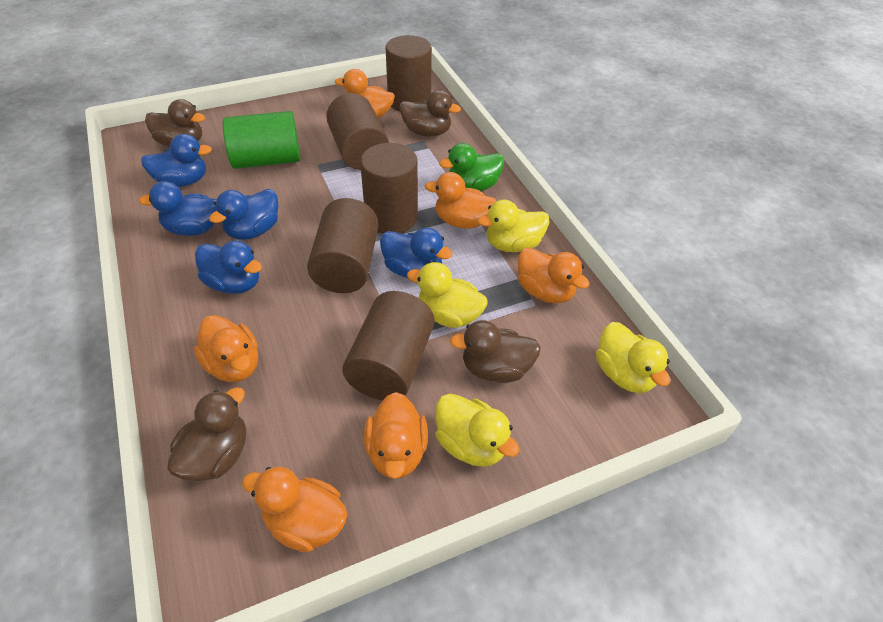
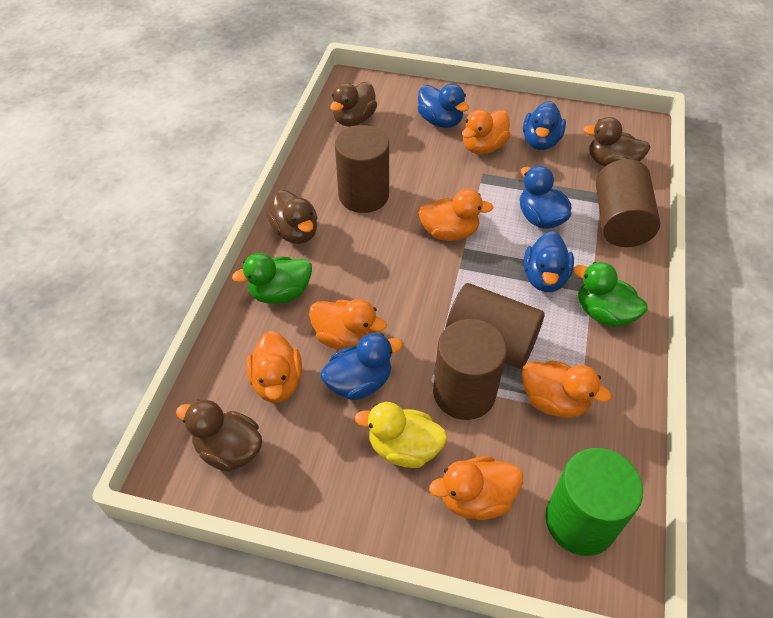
brown cylinder: [307,198,379,293] [326,93,389,170] [342,291,434,401] [360,143,418,234] [385,35,432,111] = 5 -> [335,125,389,213] [433,319,507,420] [445,283,545,369] [596,159,660,247] = 4
green duck: [439,143,504,191] = 1 -> [232,253,312,304] [573,262,648,327] = 2
yellow duck: [407,262,488,328] [435,393,519,467] [477,200,550,252] [596,322,670,393] = 4 -> [355,402,447,468] = 1

